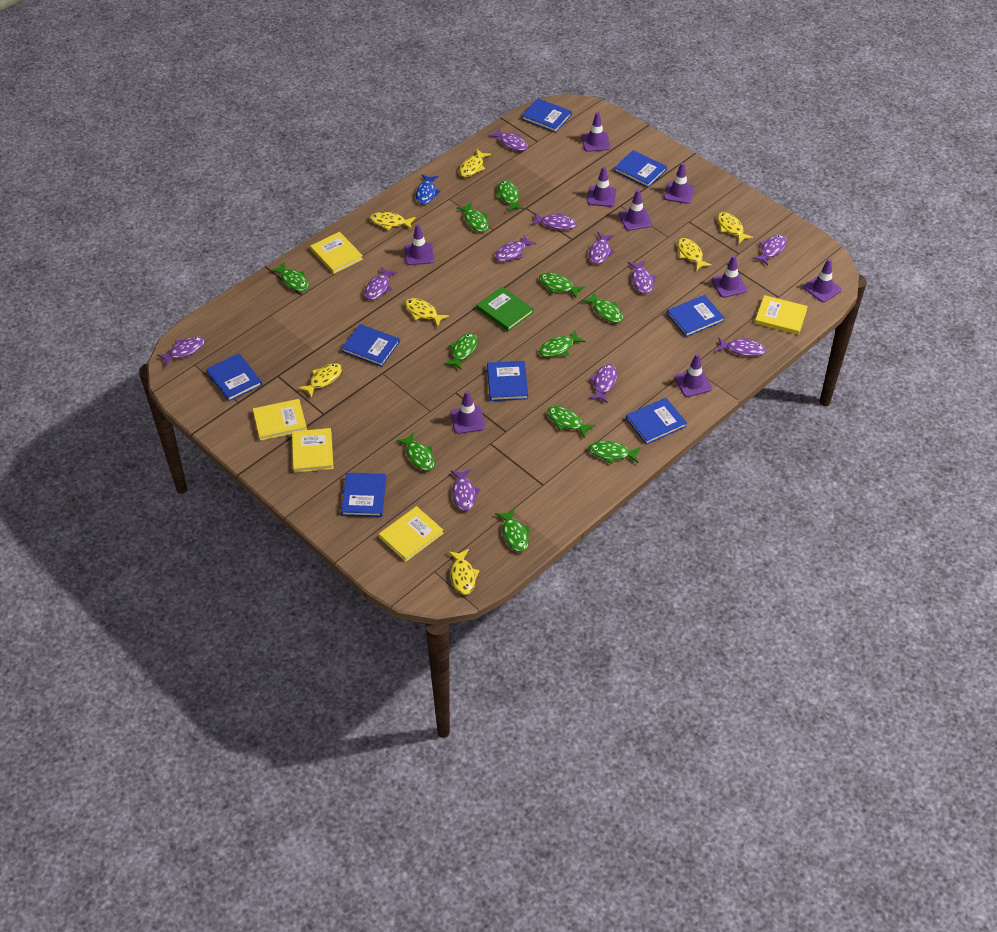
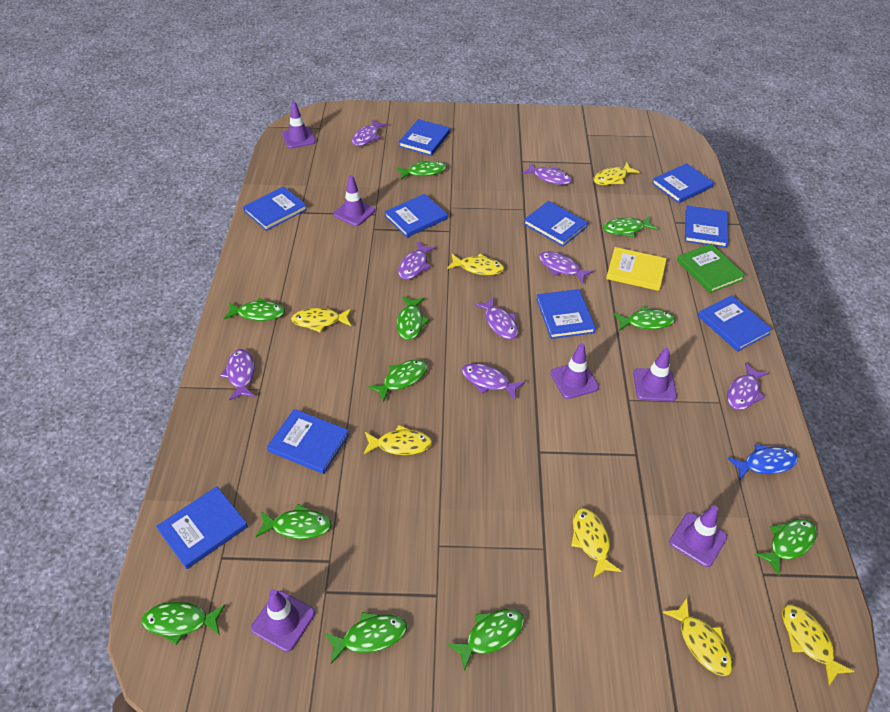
blue book: [206,353,262,401] [341,473,386,517] [342,324,400,367] [487,361,528,401] [521,98,572,133] [614,150,667,188] [626,398,687,445] [667,295,725,337] = 8 -> [156,486,248,569] [243,186,307,231] [267,409,349,474] [384,194,448,238] [399,119,450,156] [524,201,588,246] [536,289,596,339] [652,163,714,203] [685,206,729,248] [698,295,773,352] = 10
purple fish: [157,336,205,367] [364,267,397,300] [451,469,480,511] [488,128,528,151] [495,235,536,262] [531,212,577,230] [589,232,615,264] [589,364,617,403] [628,261,656,294] [717,336,766,356] [752,235,787,266] = 11 -> [220,349,255,400] [352,119,387,146] [398,242,436,280] [462,363,525,400] [474,297,518,339] [522,163,572,185] [539,251,594,284] [727,363,769,410] = 8
purple traffic cone: [404,224,434,265] [451,391,485,434] [581,112,611,152] [587,166,616,207] [619,189,652,231] [664,163,694,204] [675,353,712,397] [712,255,747,298] [804,259,842,302] = 9 -> [251,589,315,652] [282,102,316,149] [334,175,375,226] [550,343,599,399] [633,348,677,401] [669,505,727,567] = 6
yellow book: [253,399,307,441] [292,428,334,473] [310,232,363,274] [379,506,444,562] [755,295,808,335] = 5 -> [606,247,667,291] = 1

